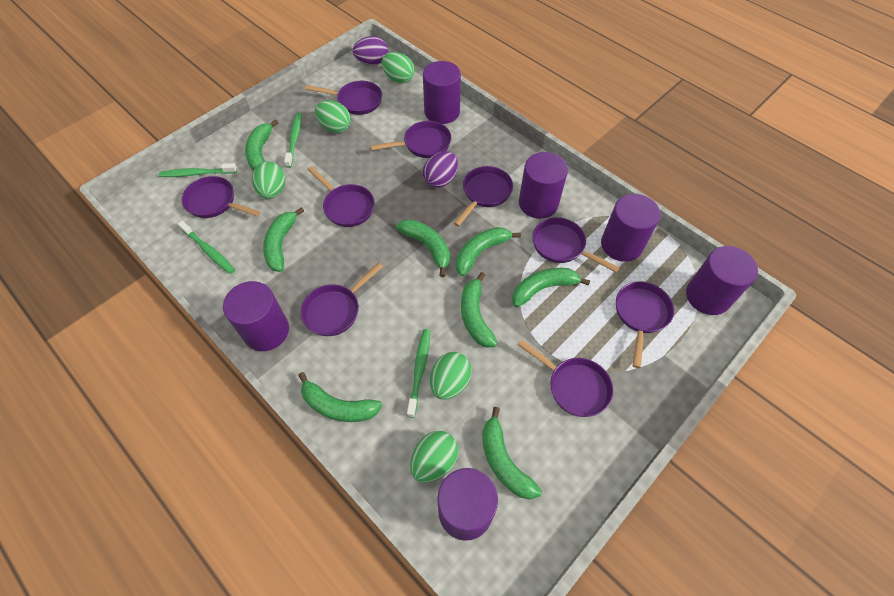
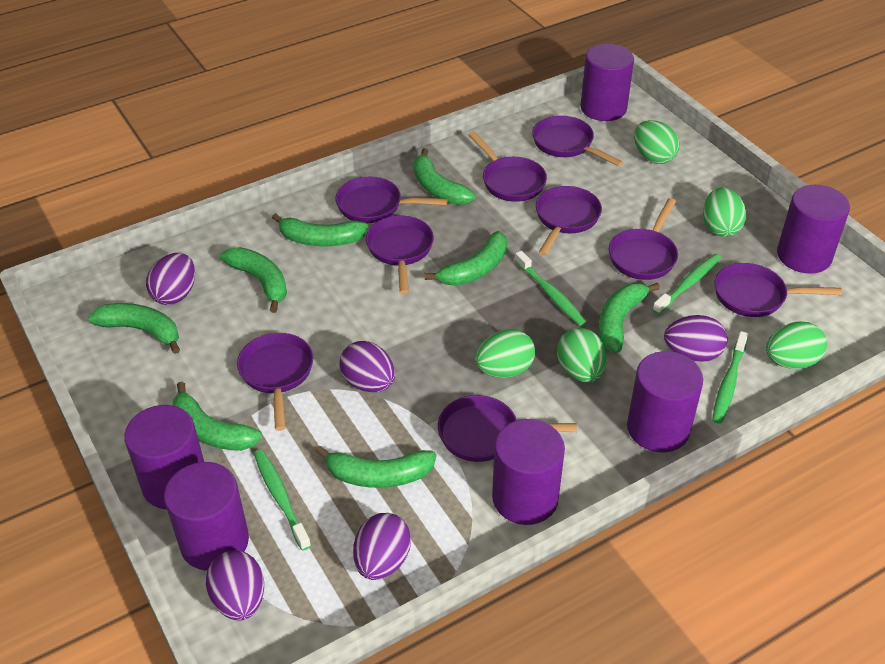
purple egg: [353,36,388,65] [423,151,458,188] = 2 -> [146,253,195,305] [206,550,264,621] [339,341,395,392] [353,513,411,580] [664,315,728,362] = 5

